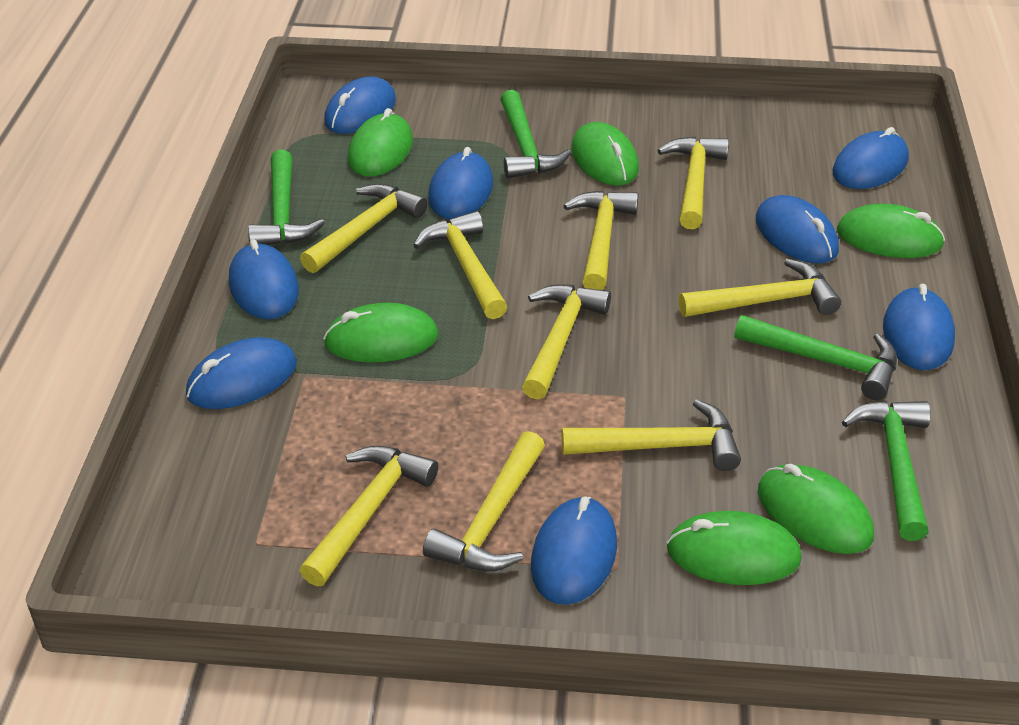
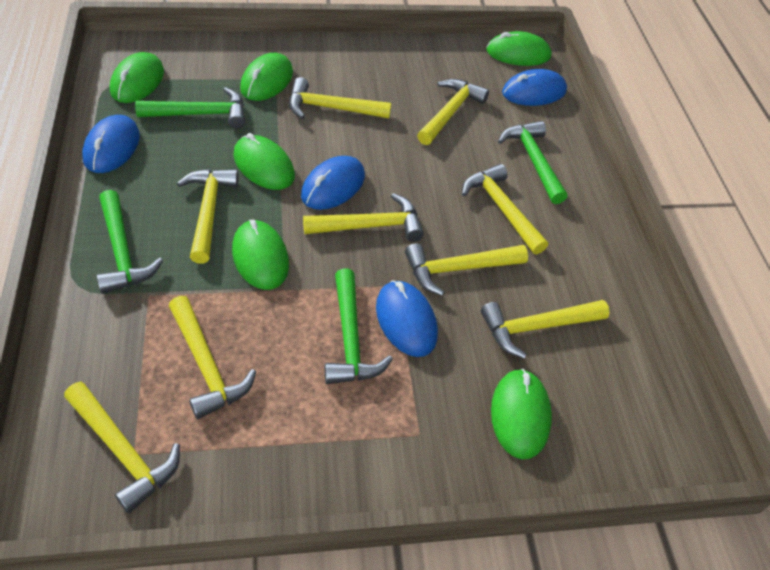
blue mouse: [186,337,297,409] [229,239,299,319] [324,76,396,134] [428,147,493,219] [531,497,617,605] [756,195,839,263] [832,127,909,189] [883,284,955,370] = 8 -> [82,115,140,173] [301,156,365,210] [376,280,438,357] [502,69,567,106] = 4

